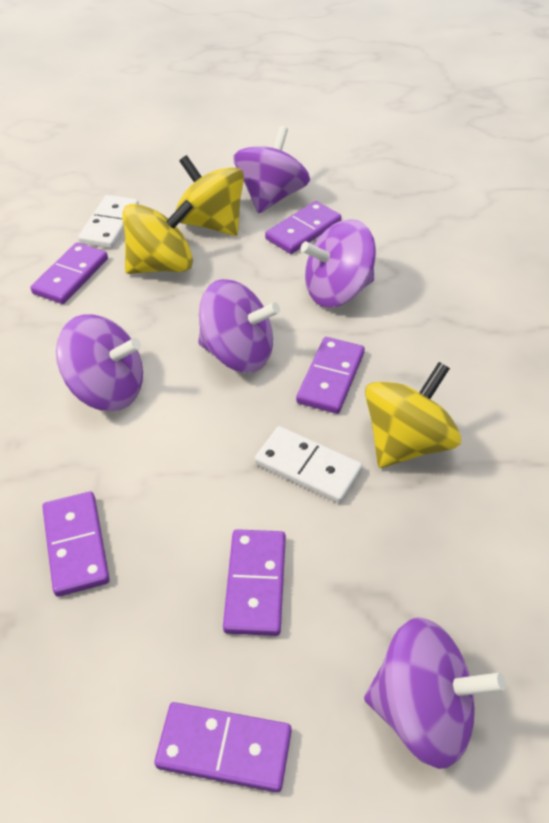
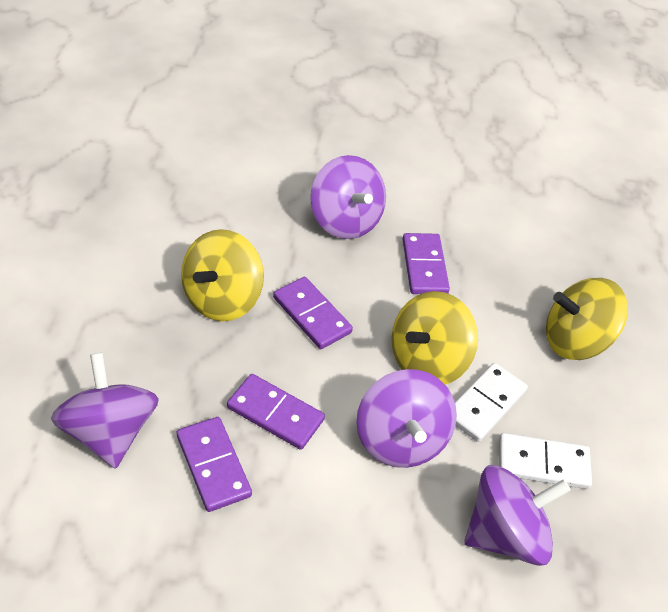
purple domino: [30,243,108,304] [42,492,110,597] [154,702,292,793] [223,529,286,636] [265,201,341,254] [296,337,365,414] = 6 -> [177,417,252,512] [227,374,325,450] [273,277,353,349] [403,233,450,294] = 4
purple spinning top: [56,314,143,411] [198,279,280,373] [233,126,310,213] [301,219,376,307] [364,617,506,769] = 5 -> [51,353,159,469] [310,155,386,239] [356,369,457,468] [464,465,571,566] = 4

